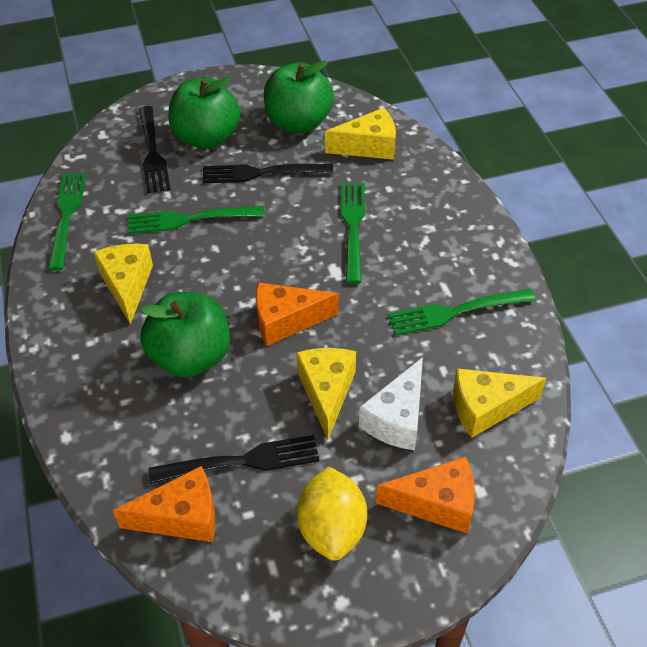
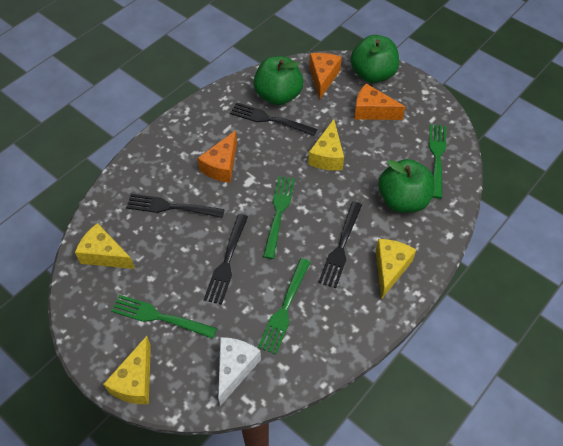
black fork: [139,106,171,194] [148,435,319,484] [202,164,333,183] = 3 -> [126,194,225,218] [204,214,248,305] [230,102,317,136] [318,202,362,288] = 4
yellow lemon: [297,467,367,561] = 1 -> none = 0

